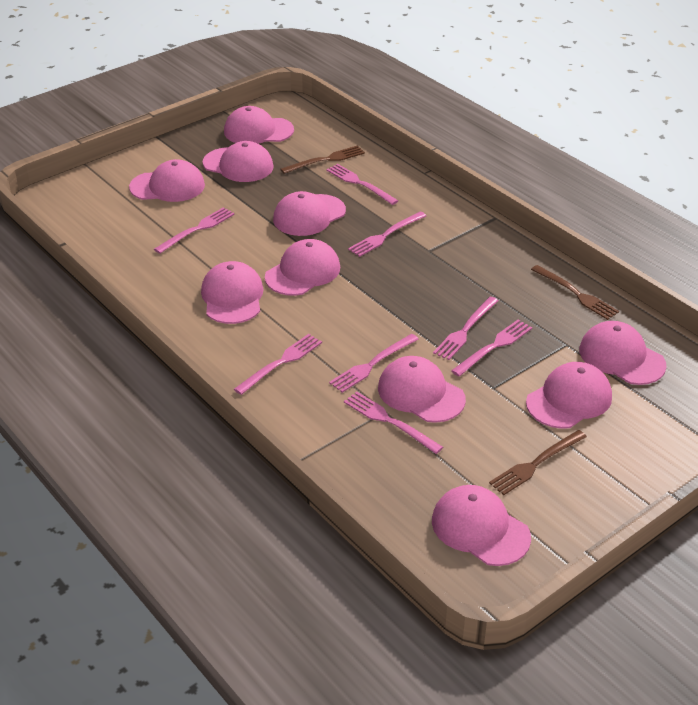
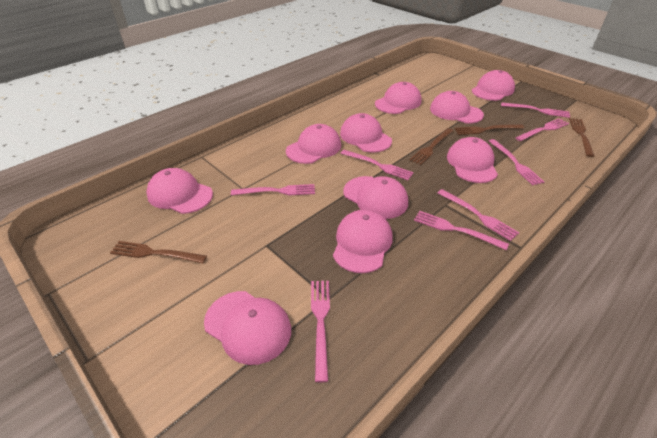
brown fork: [280,145,365,174] [489,430,587,495] [531,265,619,320] = 3 -> [110,241,207,263] [410,128,453,165] [454,124,524,135] [569,118,594,157] = 4

